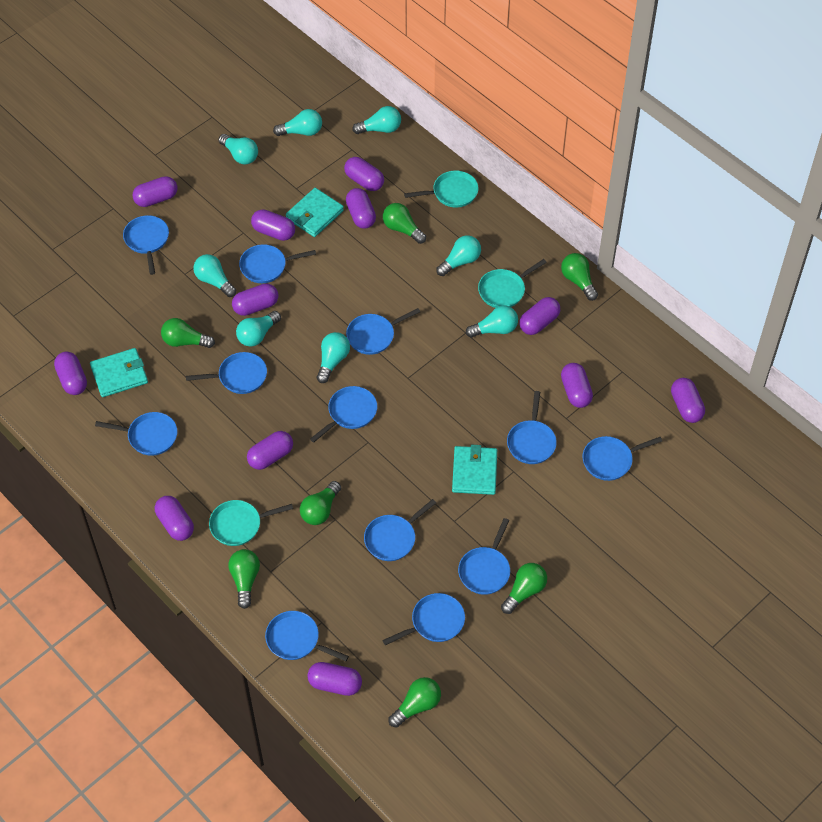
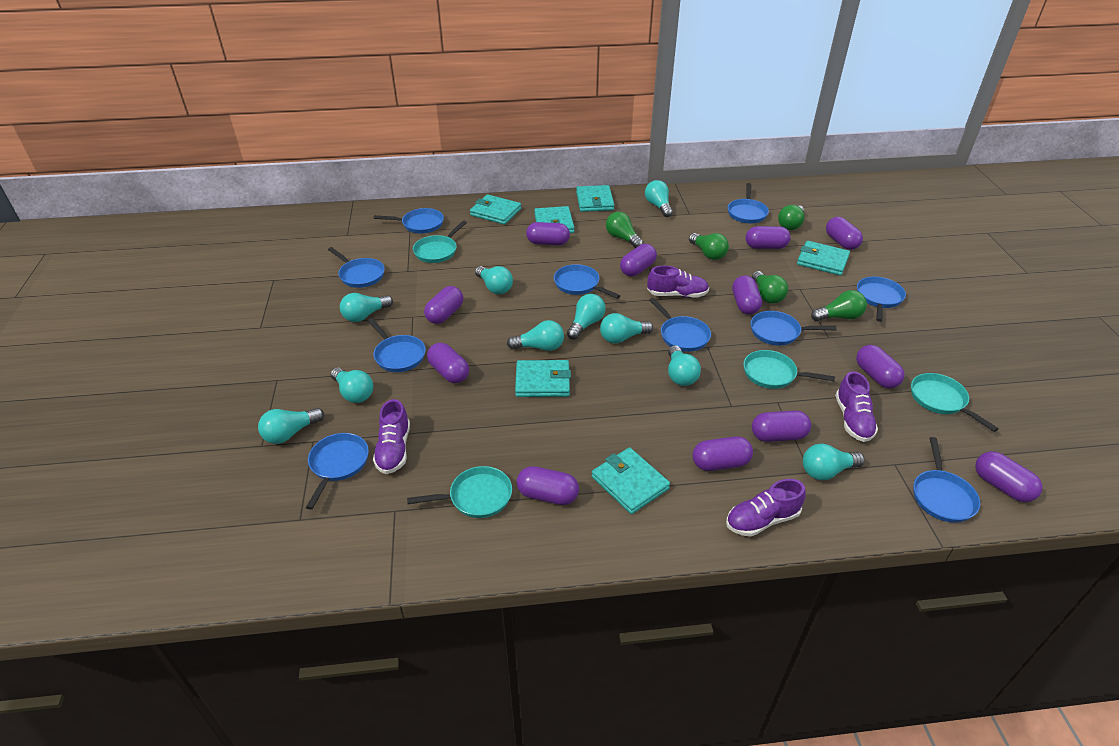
blue pan: [95,412,177,456] [123,215,169,275] [186,352,267,394] [239,244,316,283] [265,611,349,661] [310,386,377,442] [346,308,420,355] [364,499,436,561] [382,593,465,645] [458,518,510,595] [507,391,557,464] [582,436,662,481] = 12 -> [306,433,369,510] [328,247,385,288] [368,318,426,372] [374,208,444,234] [554,264,620,299] [649,298,711,352] [728,183,769,223] [751,311,836,346] [857,277,906,322] [913,437,980,523] = 10
green light bulb: [161,318,215,348] [228,549,260,609] [300,481,341,525] [383,203,426,244] [388,677,441,728] [501,563,547,614] [561,253,598,301] = 7 -> [606,212,644,248] [689,233,729,260] [752,271,788,304] [778,205,804,230] [811,290,867,321] = 5
purple shoe: none = 0 -> [373,399,410,474] [647,265,709,298] [726,479,806,537] [835,371,878,442] = 4
turquoise light bulb: [193,254,236,297] [218,134,258,164] [236,311,281,347] [273,109,322,136] [317,332,350,383] [352,106,401,134] [436,235,481,276] [466,306,518,338] = 8 -> [258,408,324,444] [331,367,373,403] [340,293,393,322] [475,266,513,294] [507,320,564,351] [567,294,606,340] [600,313,653,343] [645,180,673,217] [668,345,701,386] [803,444,865,480] = 10
turquoise pan: [209,500,293,546] [404,171,479,208] [478,259,547,308] = 3 -> [407,466,512,518] [413,221,467,263] [743,350,835,389] [911,373,999,432] = 4
turquoise wallet: [90,348,148,397] [286,188,344,237] [452,445,497,495] = 3 -> [470,194,521,225] [515,360,571,397] [534,206,575,233] [576,185,614,212] [592,447,670,514] [797,241,850,276] = 6

